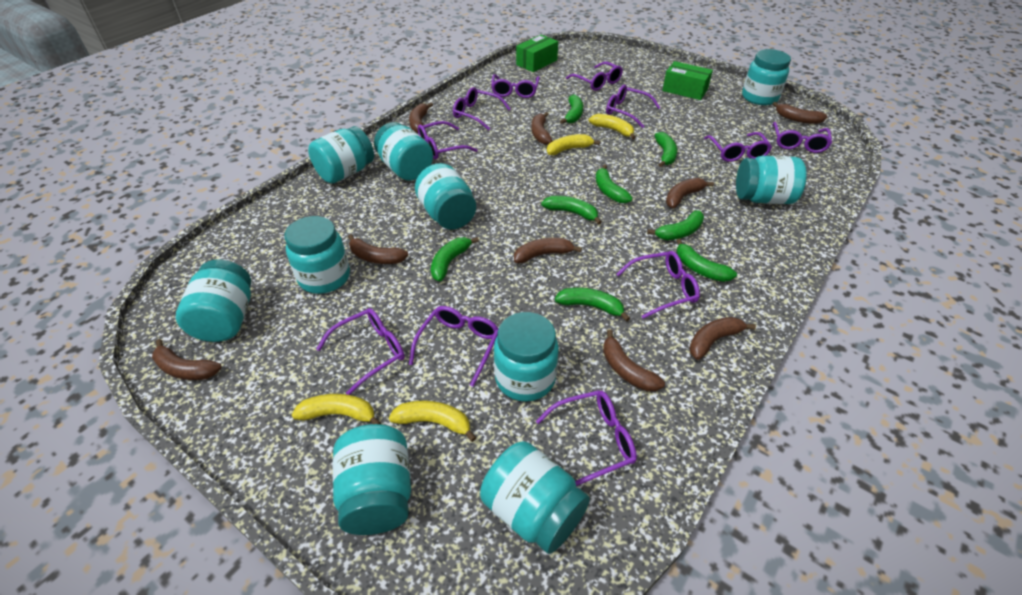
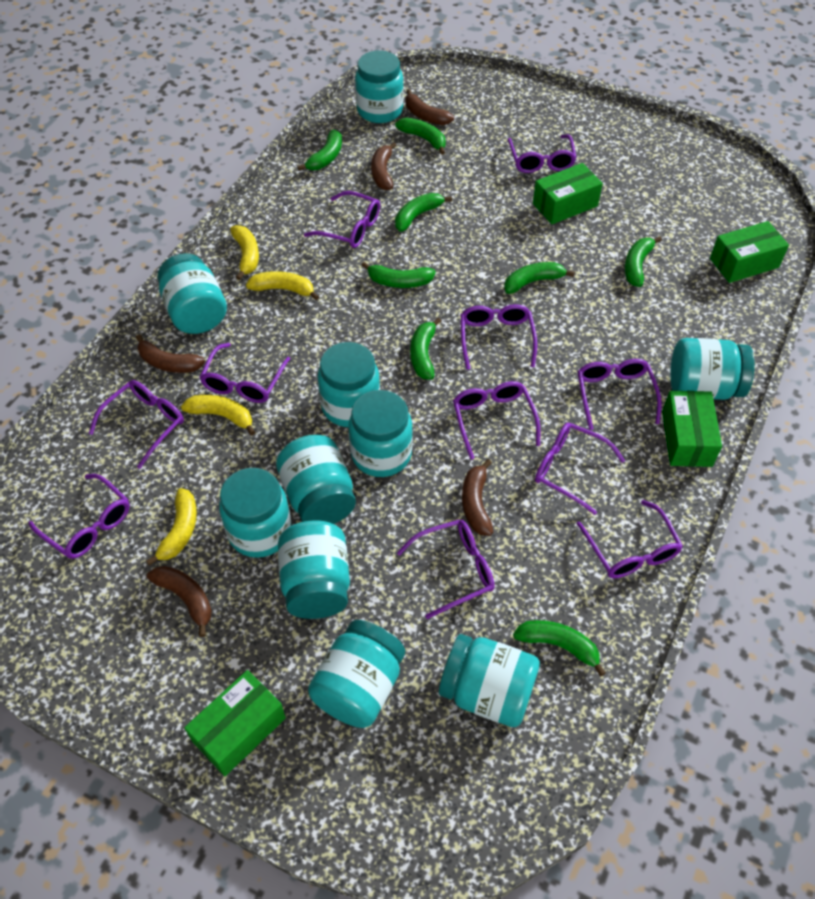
brown banana: [152,339,222,380] [348,234,409,264] [409,103,433,133] [514,238,582,263] [531,112,552,145] [603,330,665,391] [666,178,714,208] [689,317,756,360] [773,102,827,124] = 9 -> [136,335,205,373] [147,566,212,637] [371,142,397,190] [406,89,454,125] [462,459,493,536] = 5
green box: [516,35,558,72] [662,61,713,100] = 2 -> [184,670,286,776] [533,163,603,224] [662,391,722,467] [710,221,789,283] = 4

